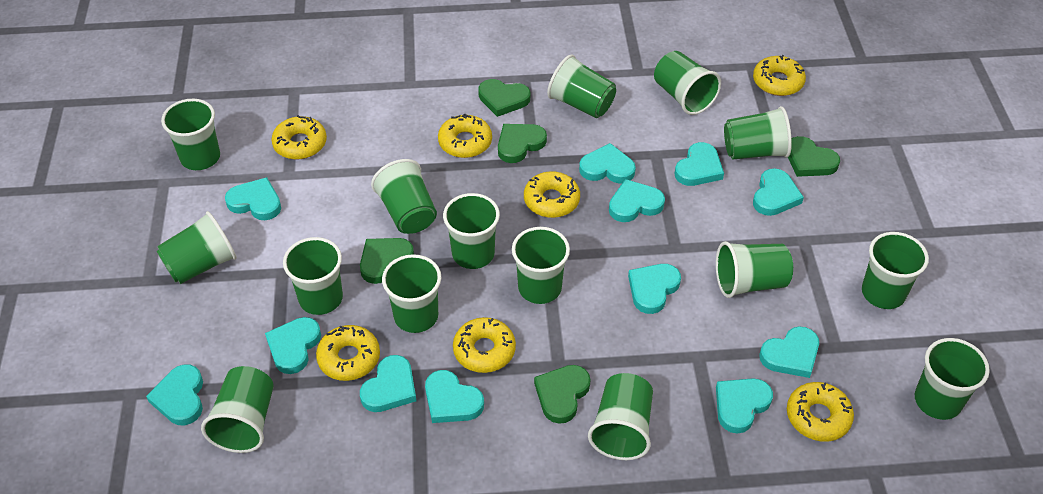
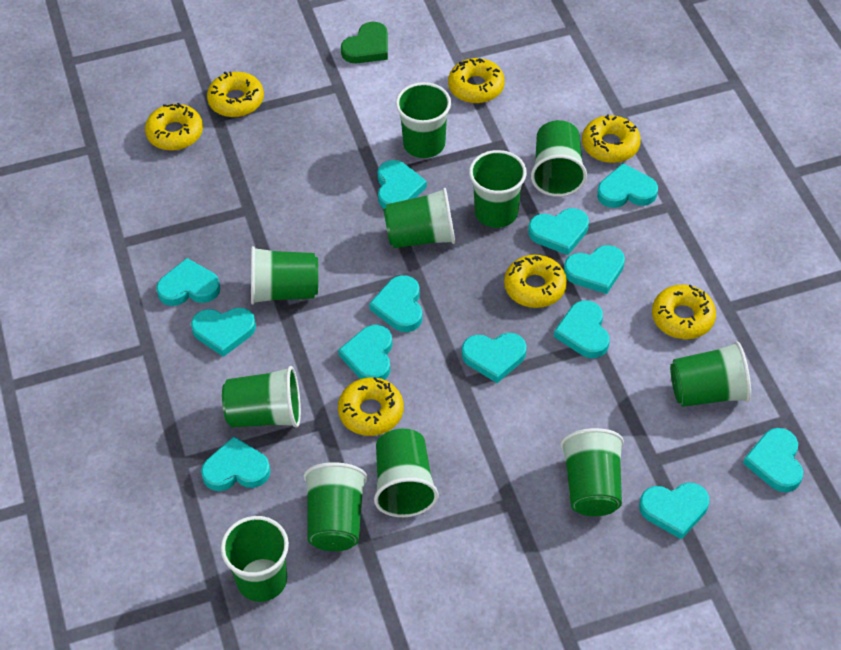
green cup: [157,211,237,284] [161,99,220,170] [201,366,274,453] [283,237,343,315] [371,159,437,234] [382,254,441,333] [443,193,500,269] [512,227,570,304] [547,55,616,118] [588,373,653,460] [654,51,721,115] [716,241,793,298] [724,106,792,159] [862,232,929,309] [915,338,990,420] = 15 -> [221,516,289,602] [222,366,301,428] [251,246,318,305] [303,463,368,551] [374,429,439,517] [384,188,455,248] [396,82,451,158] [469,150,527,228] [531,120,587,197] [560,428,624,516] [670,341,751,407] = 11
green heart: [360,238,414,284] [478,79,530,117] [498,124,547,163] [534,365,590,424] [788,136,840,177] = 5 -> [341,22,388,63] = 1
turquoise heart: [146,364,203,426] [225,177,281,220] [265,317,321,374] [360,355,416,412] [425,370,484,423] [579,143,636,184] [609,179,665,222] [628,264,681,314] [674,142,724,186] [716,378,773,434] [753,168,804,216] [759,326,819,378] = 12 -> [156,258,220,306] [191,308,256,357] [201,437,270,491] [338,325,393,380] [369,275,423,332] [377,160,427,209] [462,333,527,383] [528,208,589,255] [554,300,609,358] [564,245,625,294] [597,163,658,208] [639,483,709,540] [743,428,803,492] = 13

